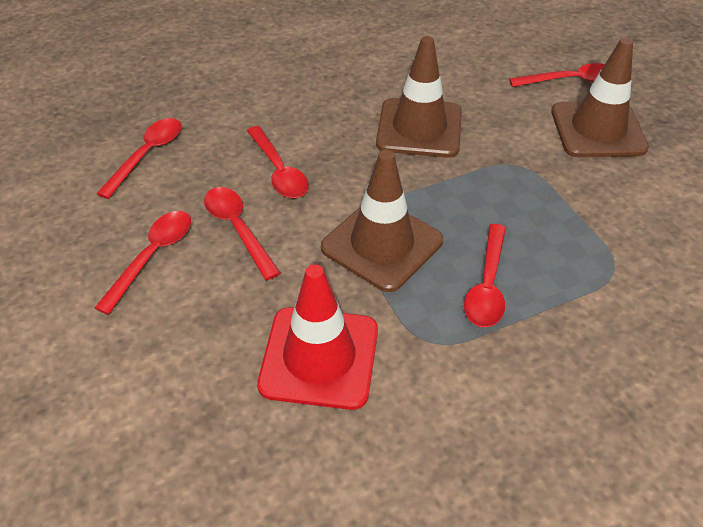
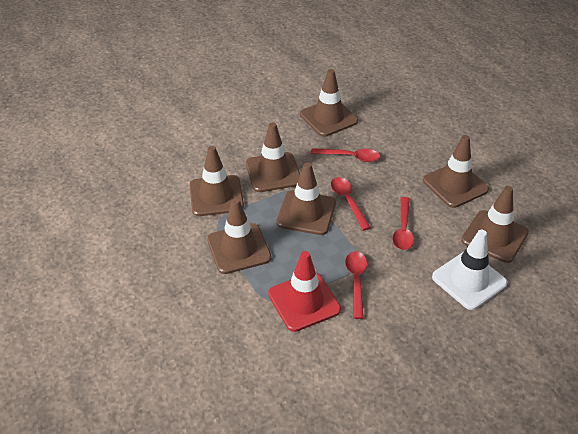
brown traffic cone: [321,150,443,292] [376,36,462,158] [551,37,649,157] = 3 -> [189,146,244,216] [207,198,272,274] [246,122,300,192] [276,162,336,235] [300,69,358,137] [423,135,489,208] [461,186,529,263] = 7
red spoon: [95,211,191,314] [96,118,181,199] [204,187,280,280] [247,126,309,198] [464,224,506,327] [509,63,605,87] = 6 -> [311,148,380,162] [331,177,371,230] [345,251,367,319] [392,197,414,250] = 4
white traffic cone: none = 0 -> [432,230,507,310] = 1

